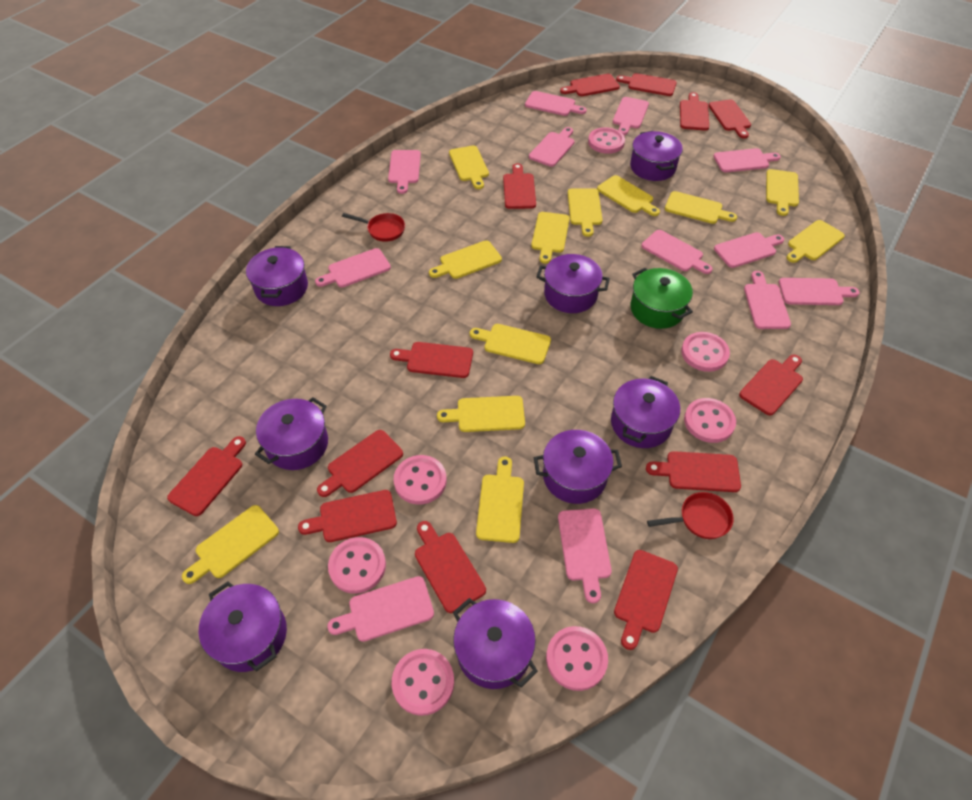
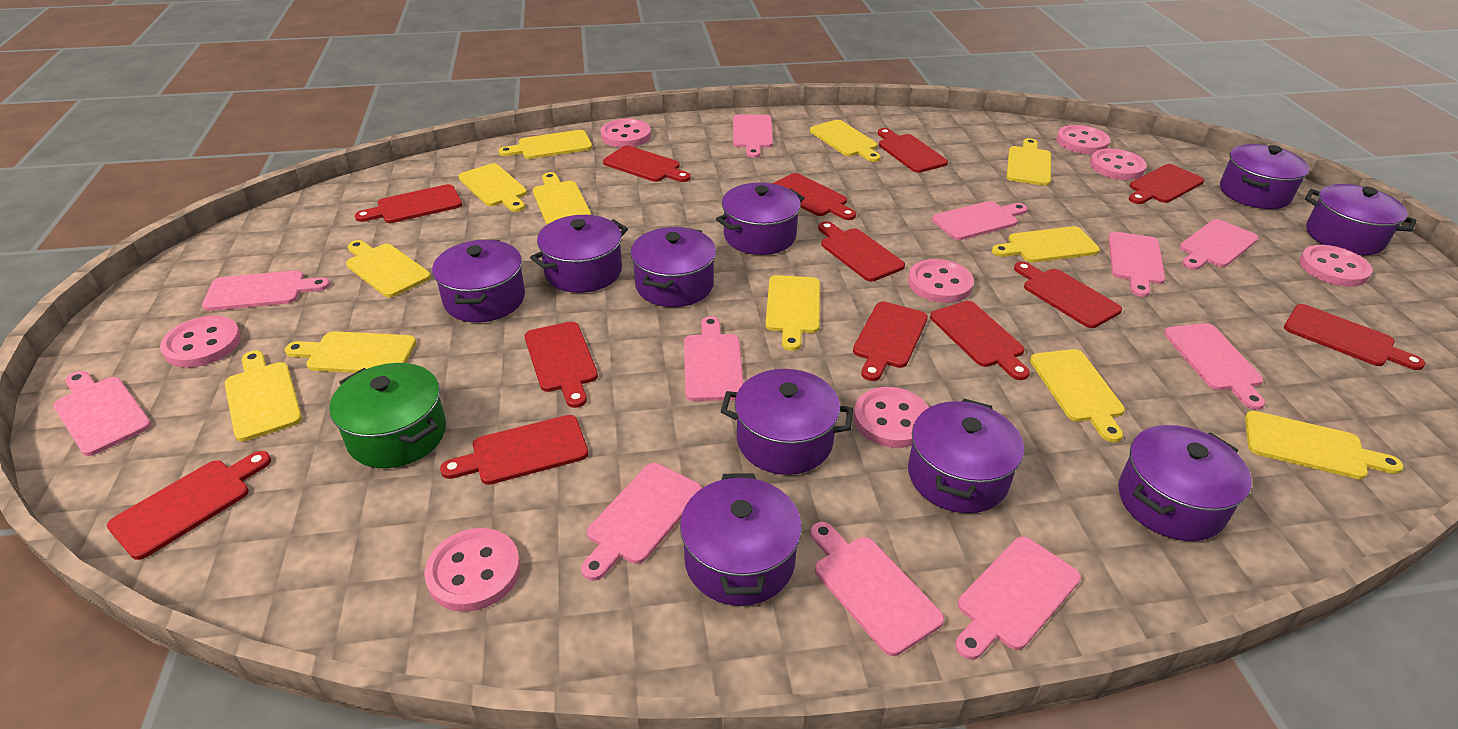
pink button: [328,537,386,594] [392,649,454,716] [394,455,447,505] [546,626,608,691] [588,127,625,154] [681,332,730,372] [684,398,736,443] = 7 -> [160,316,241,368] [424,528,521,612] [600,119,651,147] [854,387,929,448] [908,259,974,303] [1056,125,1110,154] [1090,149,1147,180] [1299,245,1372,287] = 8
pink cutting board: [315,248,391,288] [328,576,434,642] [388,150,421,194] [525,91,587,116] [529,127,575,167] [558,508,612,603] [613,97,649,135] [641,230,713,274] [713,148,781,172] [714,232,784,268] [744,271,791,329] [779,278,859,305] = 12 -> [53,371,151,456] [202,270,330,311] [581,463,701,581] [684,316,744,401] [733,114,773,158] [810,522,944,656] [932,201,1028,240] [955,536,1081,660] [1108,232,1165,297] [1164,323,1265,410] [1180,219,1258,270] = 11
purple pot: [199,581,287,672] [246,246,308,306] [255,397,328,470] [453,598,538,689] [534,430,622,504] [536,254,610,313] [611,376,680,448] [630,131,683,181] = 8 -> [432,240,525,322] [530,215,628,293] [631,227,716,307] [680,473,802,606] [716,183,805,255] [721,369,853,475] [908,399,1024,513] [1118,425,1251,541] [1220,144,1310,209] [1305,184,1416,255] = 10
red pan: [342,213,405,242] [647,492,734,539] = 2 -> none = 0

